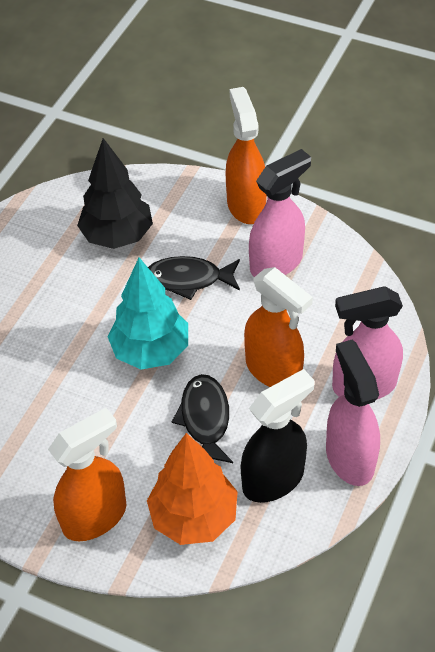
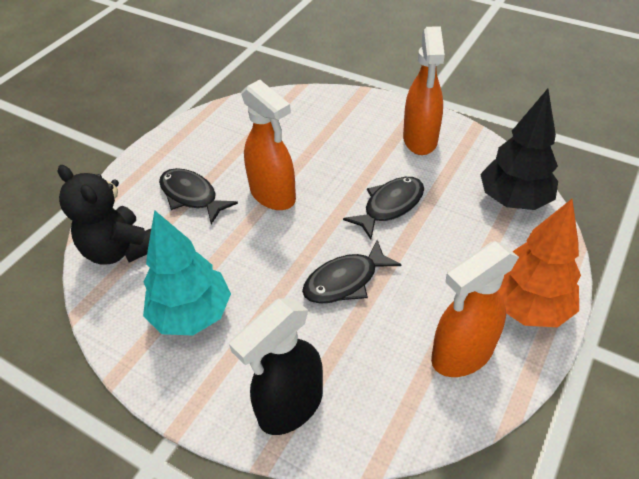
black fish: [148,256,240,300] [172,374,233,463] = 2 -> [159,168,238,225] [302,240,401,304] [343,177,424,240] = 3
black teddy bear: none = 0 -> [57,165,151,264] = 1
pink spray bottle: [249,149,311,277] [326,339,380,486] [332,286,403,399] = 3 -> none = 0

